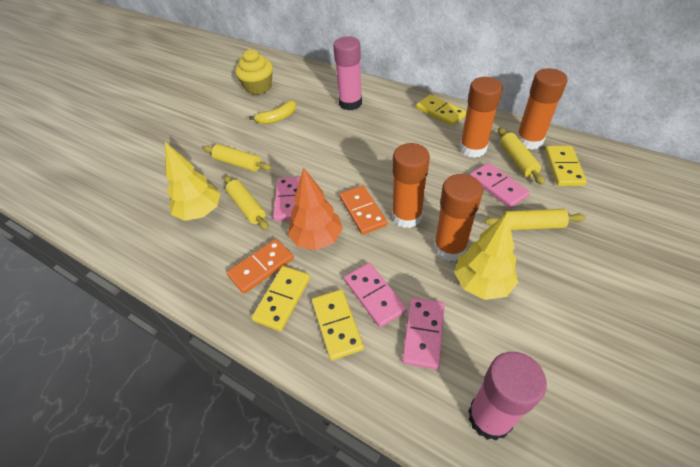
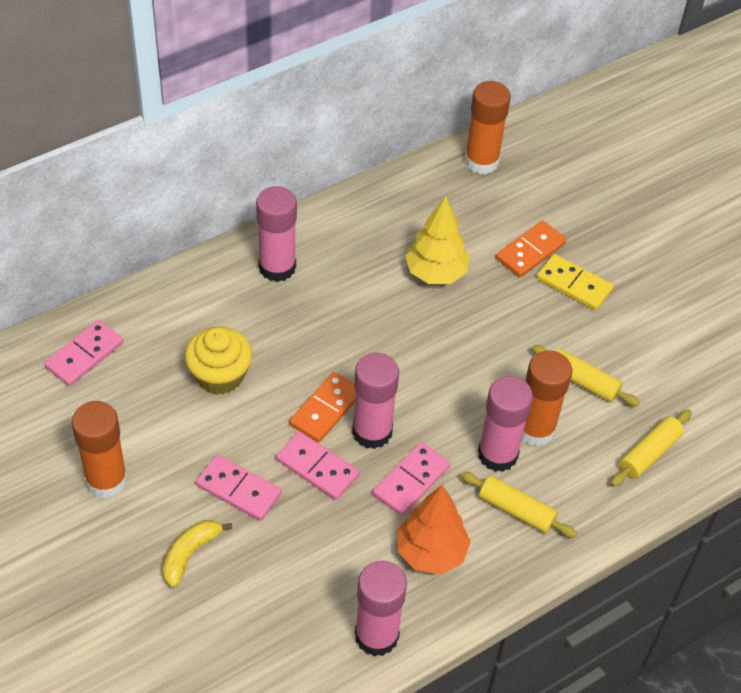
orange glue stick: [392,143,430,228] [434,174,483,261] [459,77,503,158] [516,68,567,150] = 4 -> [71,401,128,498] [465,81,511,174] [522,350,572,446] = 3
pink glue stick: [333,36,362,110] [468,352,547,441] = 2 -> [256,186,297,282] [352,353,399,449] [355,560,407,656] [478,376,533,472] = 4
yellow domino: [252,266,310,331] [312,289,364,361] [416,95,466,126] [545,146,587,186] = 4 -> [536,254,614,311] = 1
yellow rolling pin: [203,144,272,172] [224,176,268,230] [484,209,586,230] [498,128,545,185] = 4 -> [461,472,577,537] [532,345,640,406] [611,409,692,487] = 3
yellow tree: [165,142,220,221] [454,213,518,300] = 2 -> [405,196,469,284] = 1

